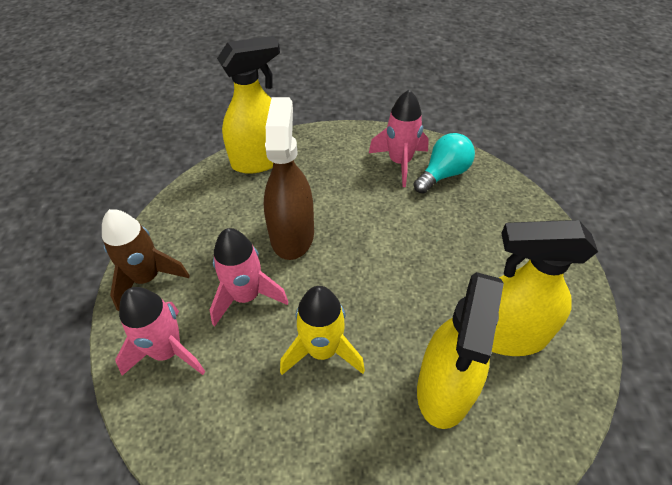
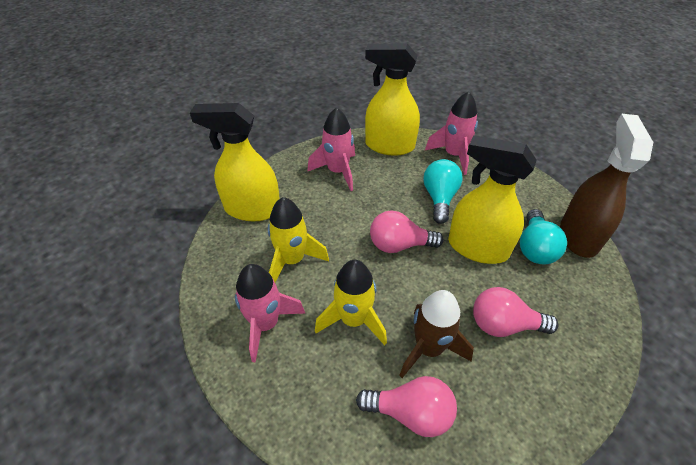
pink light bulb: none = 0 -> [356,376,457,437] [370,211,444,253] [473,287,558,337] = 3
turquoise light bulb: [414,133,475,194] = 1 -> [423,159,462,224] [520,209,567,265] = 2
yellow rocket: [280,286,365,375] = 1 -> [268,197,329,282] [315,260,387,345] = 2

